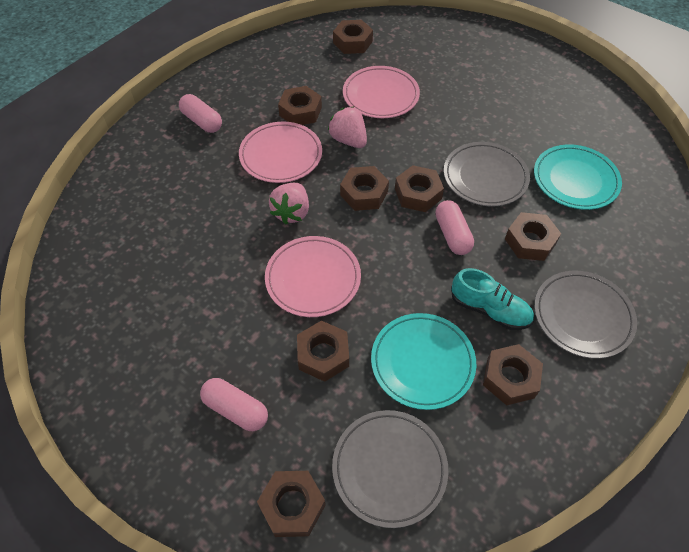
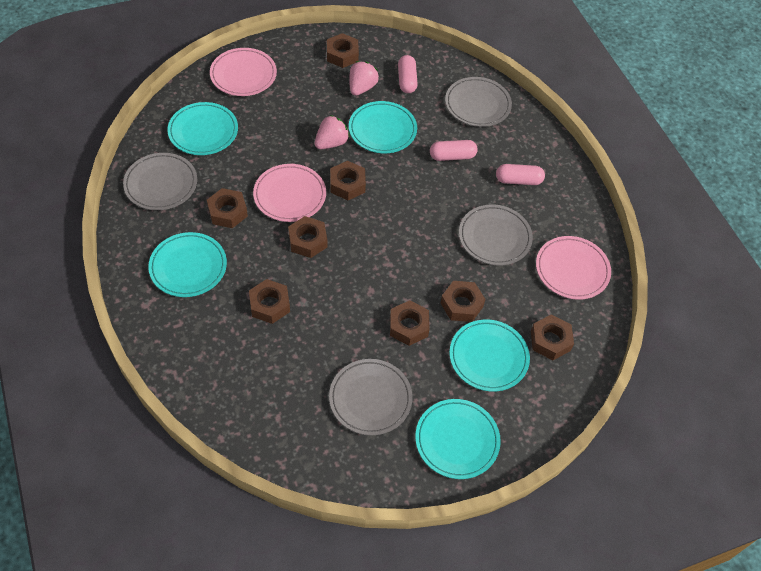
grey plate: [332,410,448,528] [444,142,530,207] [534,271,637,359] = 3 -> [123,153,197,210] [329,359,413,435] [445,77,512,127] [459,204,533,265] = 4
turquoise plate: [371,313,476,410] [534,144,622,210] = 2 -> [148,232,227,297] [167,102,238,155] [349,101,417,153] [415,399,501,479] [449,320,530,391] = 5
turquoise shoe: [451,268,534,330] = 1 -> none = 0

